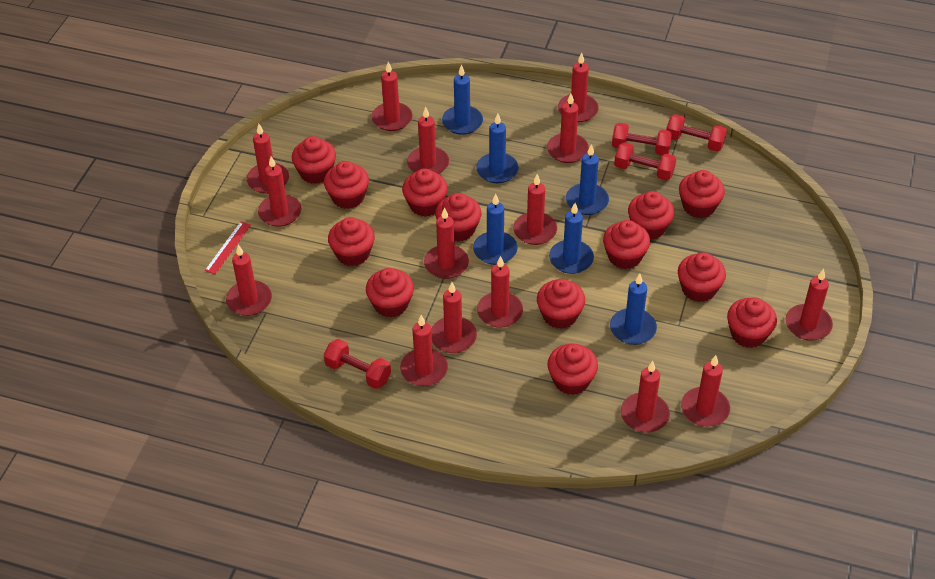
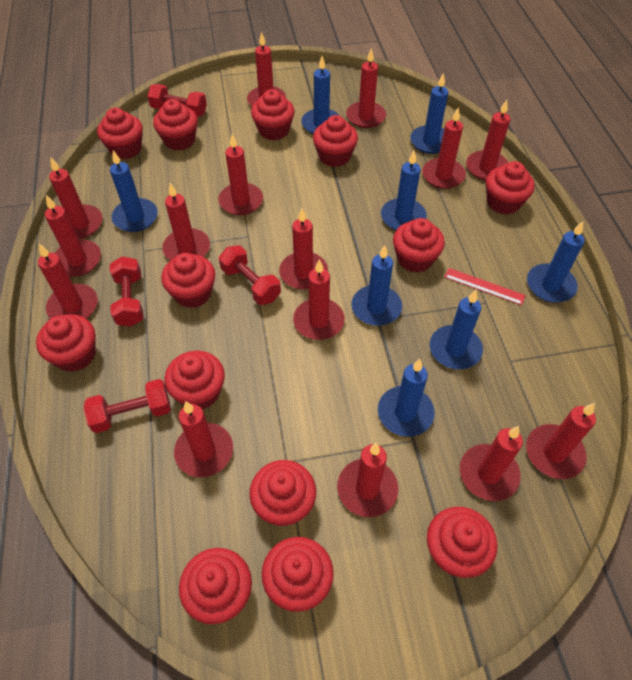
blue candle: [442,65,483,135] [473,194,518,265] [476,113,519,183] [549,203,594,274] [566,144,609,215] [610,273,657,345] = 6 -> [110,150,158,232] [301,56,340,134] [351,245,402,326] [378,359,435,437] [381,151,427,230] [410,73,448,154] [429,290,483,370] [527,221,585,303] = 8

